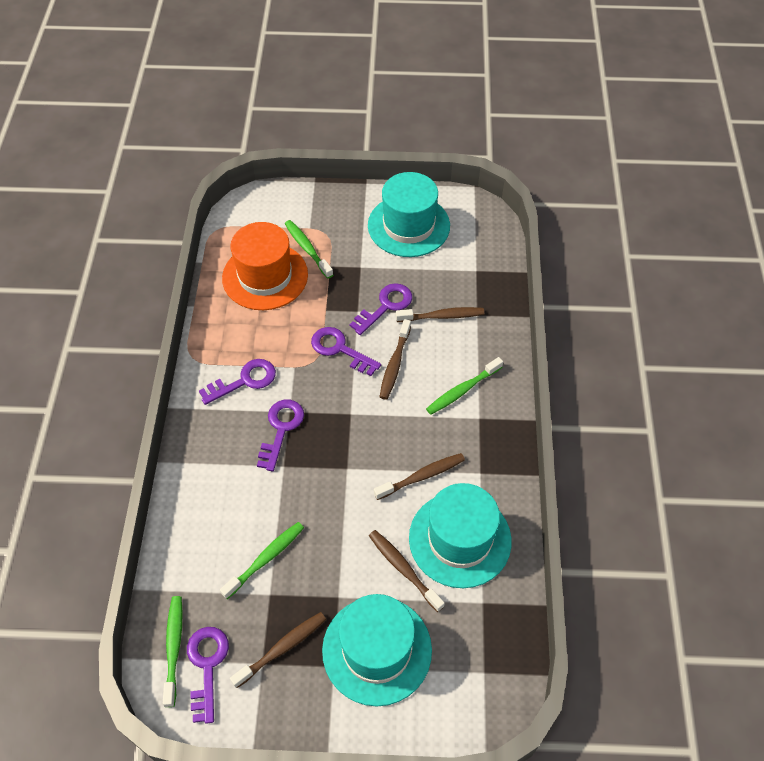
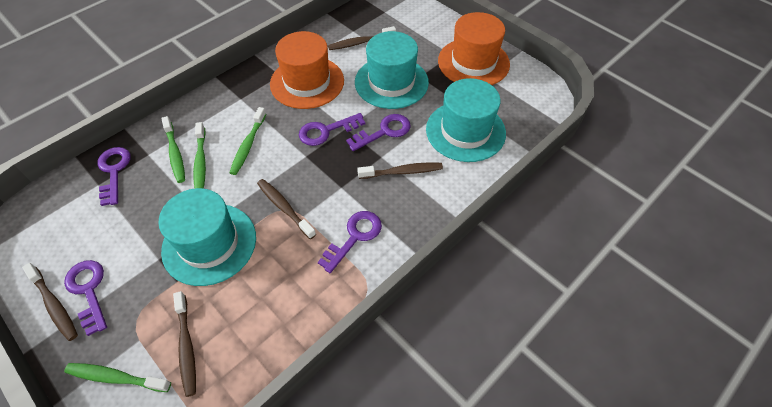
orange hat: [222,222,308,310] = 1 -> [270,31,344,109] [438,12,510,85] = 2

